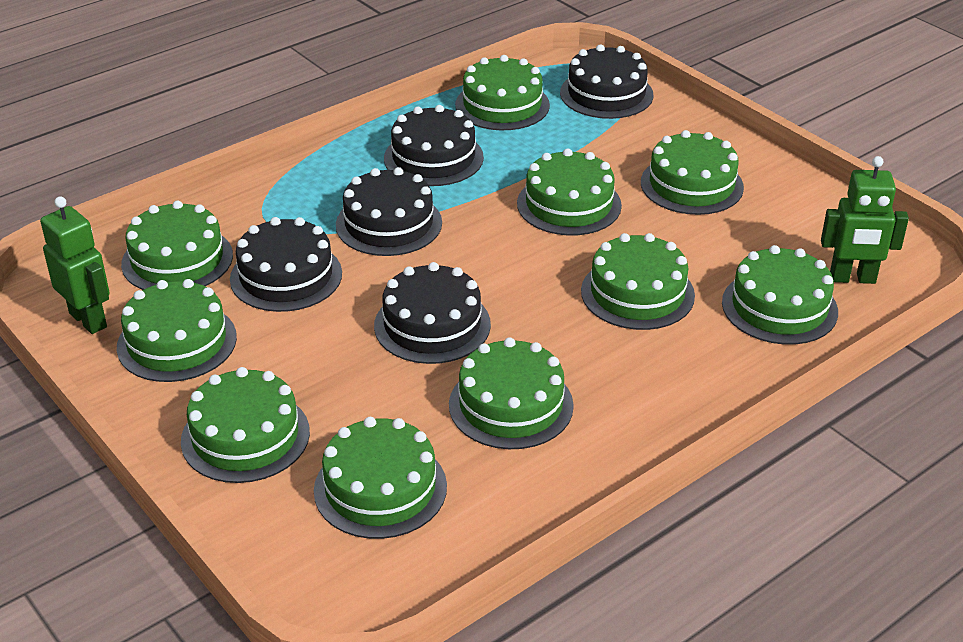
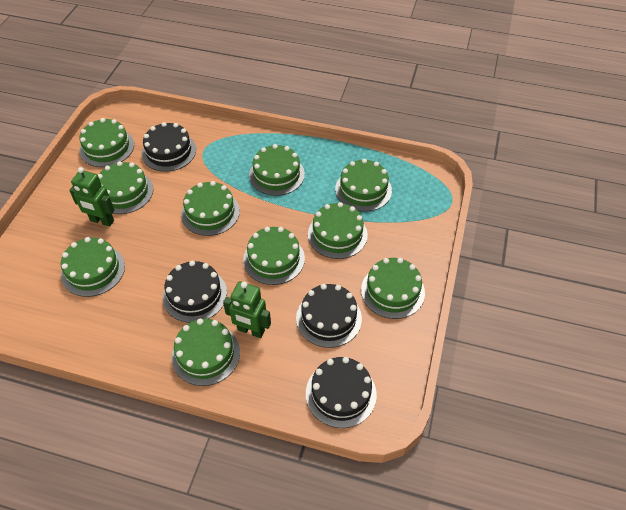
black cake: [230,217,342,312] [336,167,442,256] [374,262,491,364] [384,105,484,186] [560,44,653,119] = 5 -> [142,122,196,172] [163,261,227,323] [296,284,362,348] [306,357,377,428] = 4

